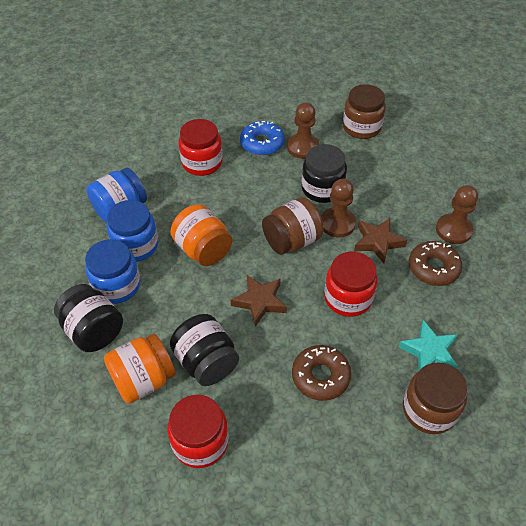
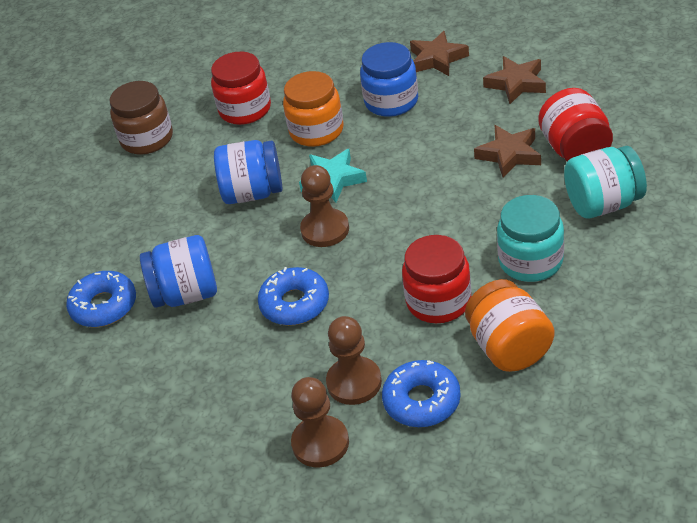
black jar: [54,284,123,352] [170,314,239,386] [302,144,347,203] = 3 -> none = 0
blue donut: [240,121,285,156] = 1 -> [66,271,136,327] [258,267,329,325] [382,360,461,427] = 3
brown donut: [292,345,351,401] [409,241,462,286] = 2 -> none = 0
brown jar: [262,197,324,255] [343,84,386,139] [403,362,468,434] = 3 -> [110,81,173,155] = 1
brown star: [231,275,287,327] [354,218,407,264] = 2 -> [410,31,469,76] [474,125,541,178] [483,56,546,104] = 3
turquoise jar: none = 0 -> [497,195,564,282] [564,146,647,219] = 2

